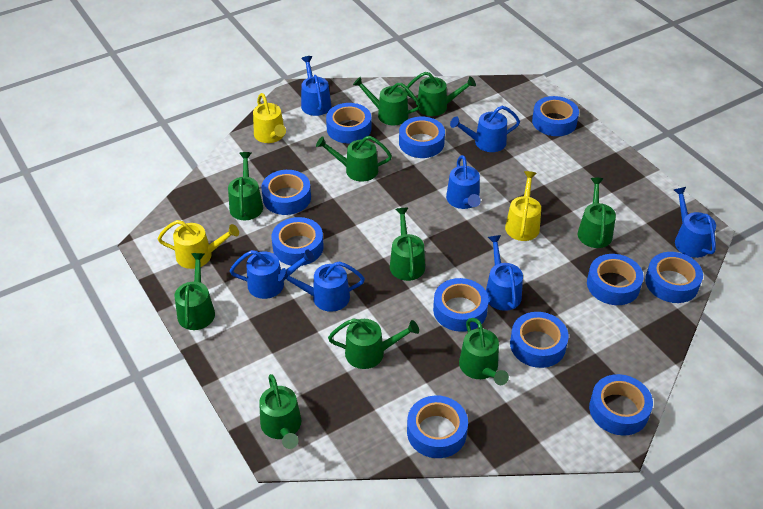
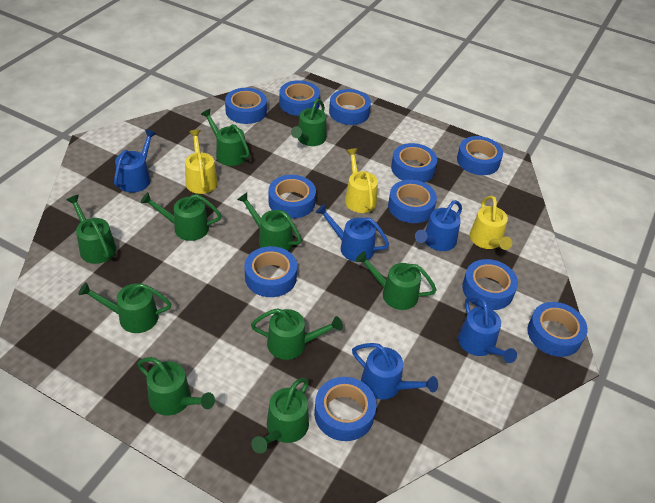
blue watering can: [230,249,315,299] [278,261,365,312] [301,56,331,116] [446,155,481,209] [450,106,520,152] [486,235,523,311] [674,187,716,258] = 7 -> [114,129,157,193] [316,204,389,262] [352,343,438,400] [415,200,462,251] [458,296,517,363] = 5

